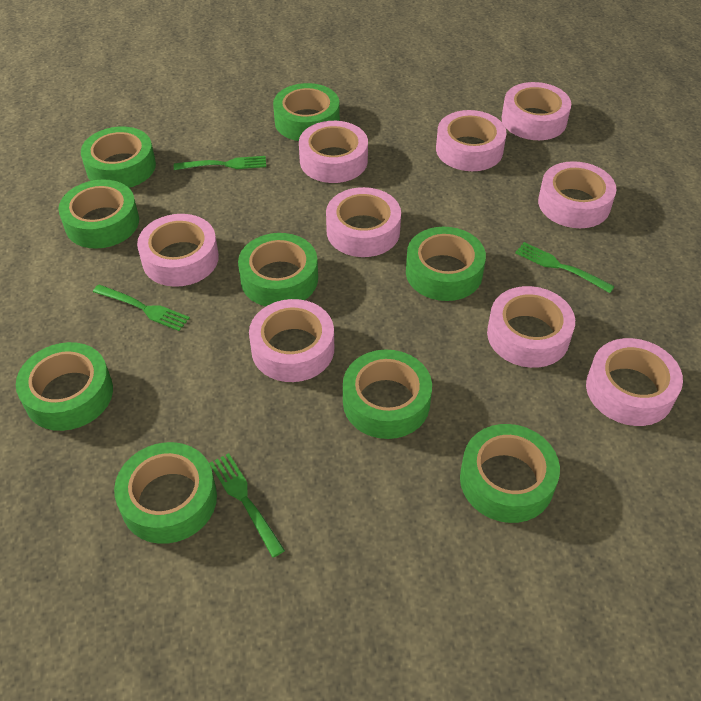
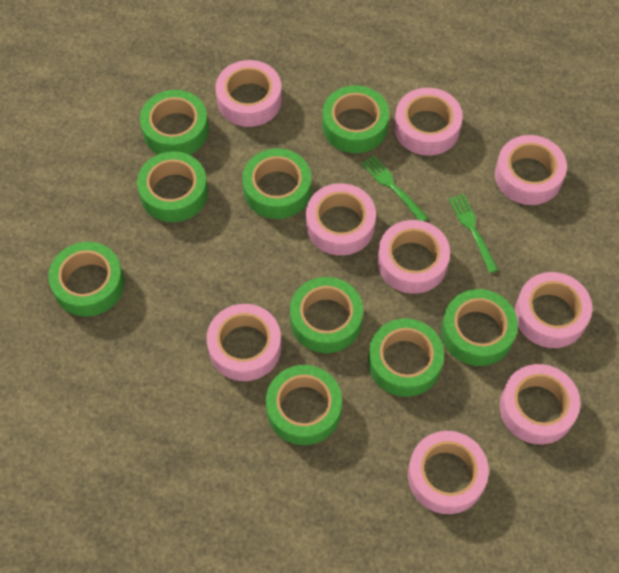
green fork: [93,284,190,331] [174,156,266,170] [209,453,285,558] [515,242,615,293] = 4 -> [361,155,428,221] [449,194,498,273] = 2

